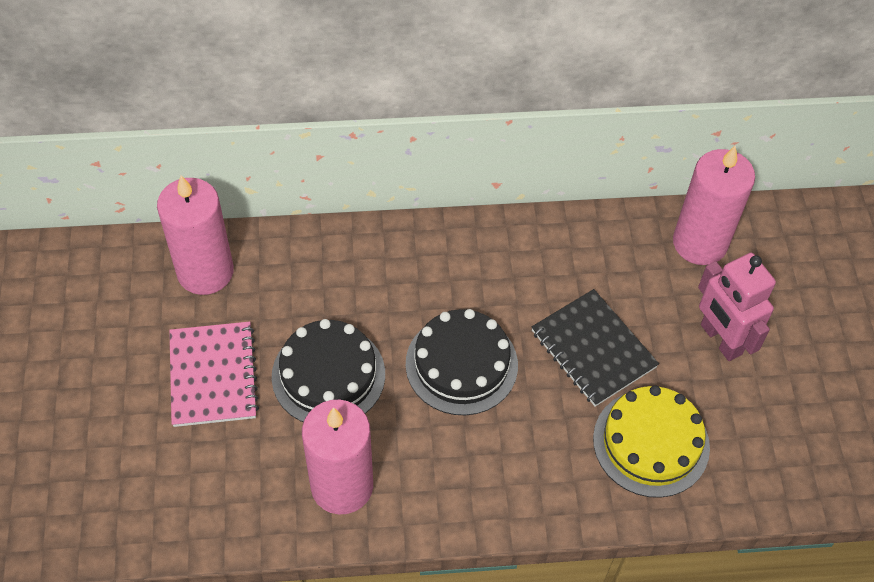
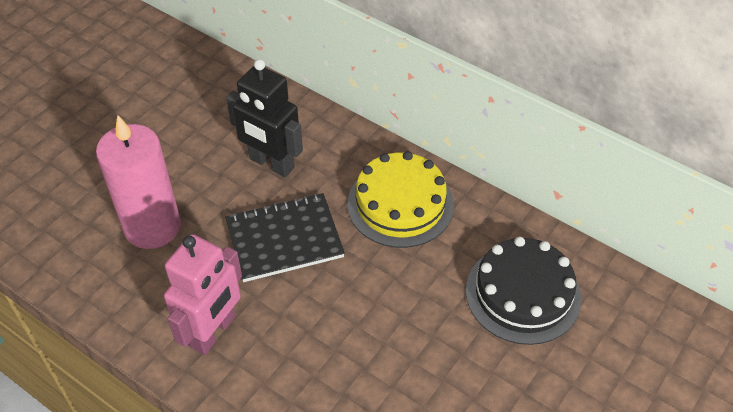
black cake: [272,319,385,422] [405,309,518,415] = 2 -> [466,237,581,345] = 1
black robot: none = 0 -> [226,59,303,177] = 1
pink candle: [157,175,234,295] [302,400,373,514] [673,145,755,265] = 3 -> [96,115,181,249] = 1
pink notebook: [169,322,259,427] = 1 -> none = 0

